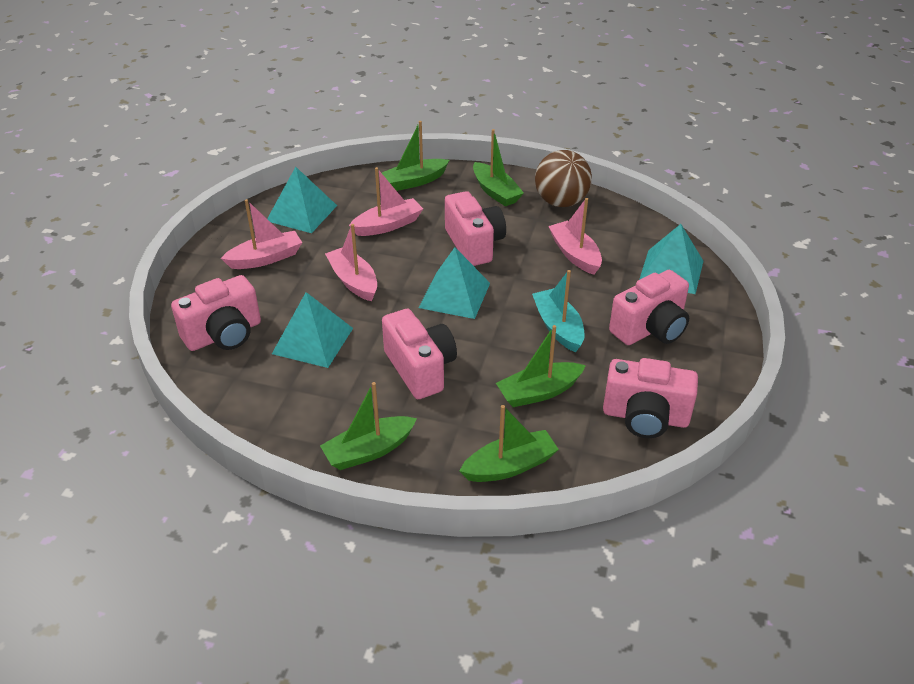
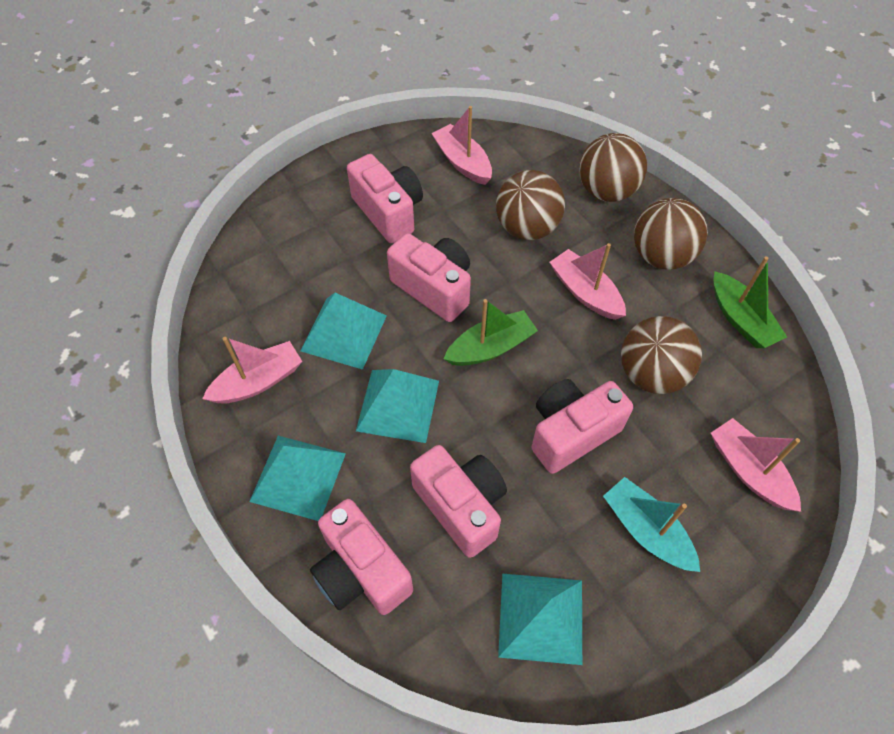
brown ball: [535,150,592,207] = 1 -> [496,170,565,240] [579,133,647,202] [621,316,702,394] [634,198,708,270] = 4
green boat: [320,382,417,470] [382,121,449,191] [459,405,559,482] [473,129,524,207] [496,325,586,407] = 5 -> [444,299,538,366] [714,256,787,348] = 2

